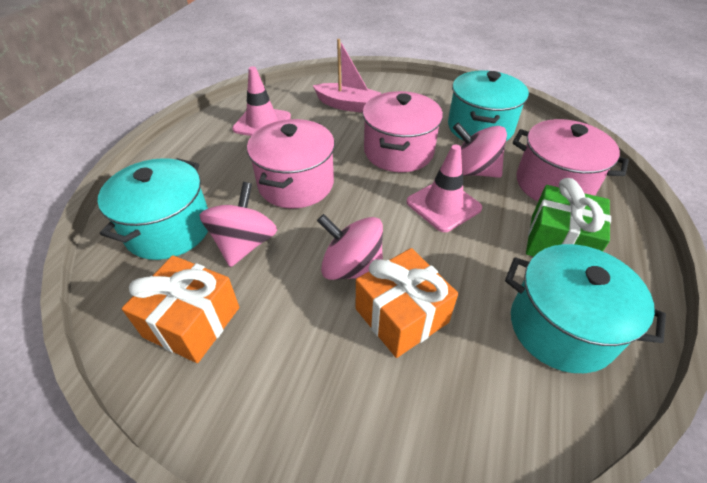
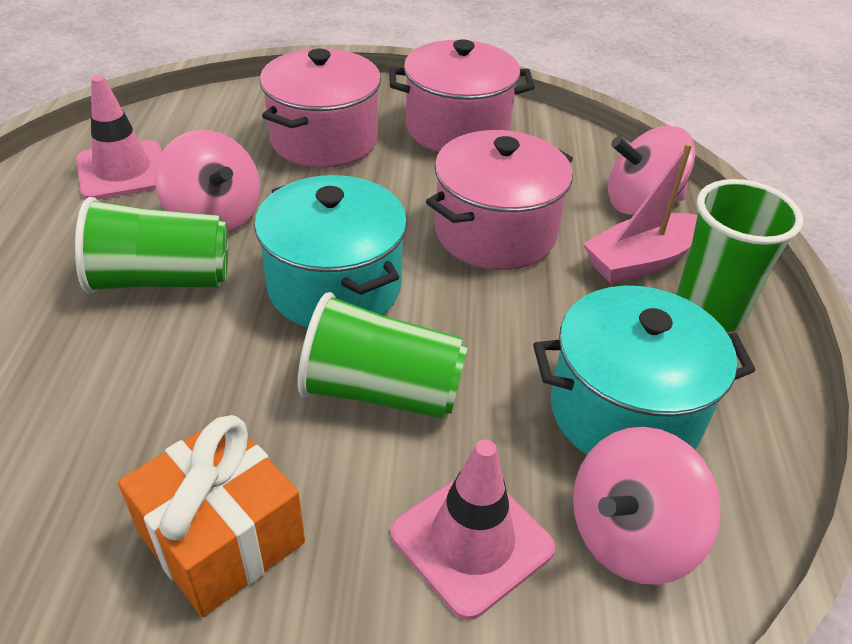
green cup: none = 0 -> [75,197,228,294] [298,292,468,419] [676,179,803,332] = 3
green gift: [526,178,611,257] = 1 -> none = 0
orange gift: [122,255,239,363] [356,248,458,358] = 2 -> [118,415,305,617] = 1
turquoise pot: [98,158,208,260] [448,71,529,141] [505,244,666,373] = 3 -> [254,175,407,328] [533,286,756,455] = 2

